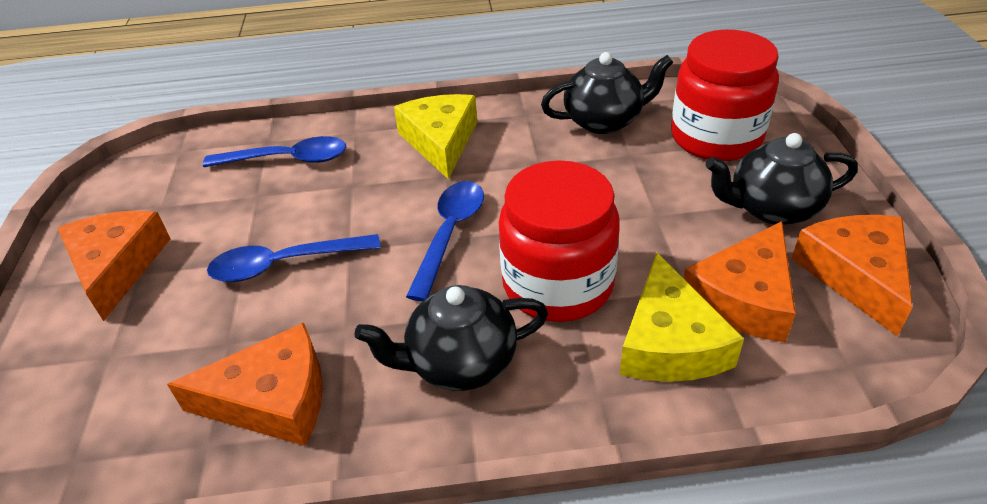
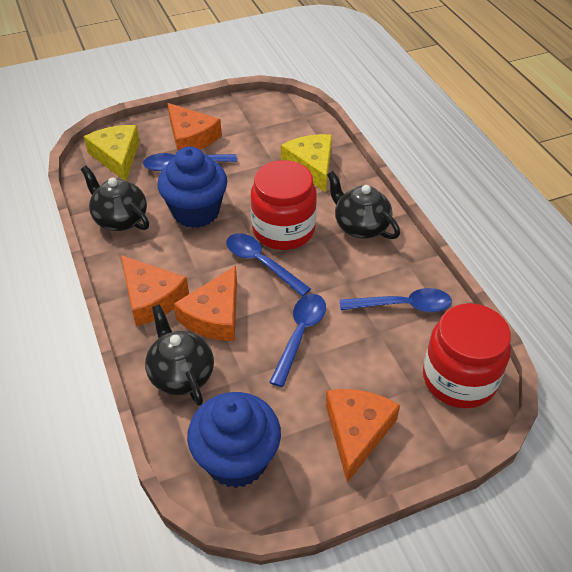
blue cupcake: none = 0 -> [157,146,227,228] [187,392,281,488] = 2
blue spoon: [203,136,346,167] [207,234,381,282] [406,181,484,302] = 3 -> [143,153,237,171] [226,233,311,297] [269,294,326,387] [340,288,452,312] = 4

